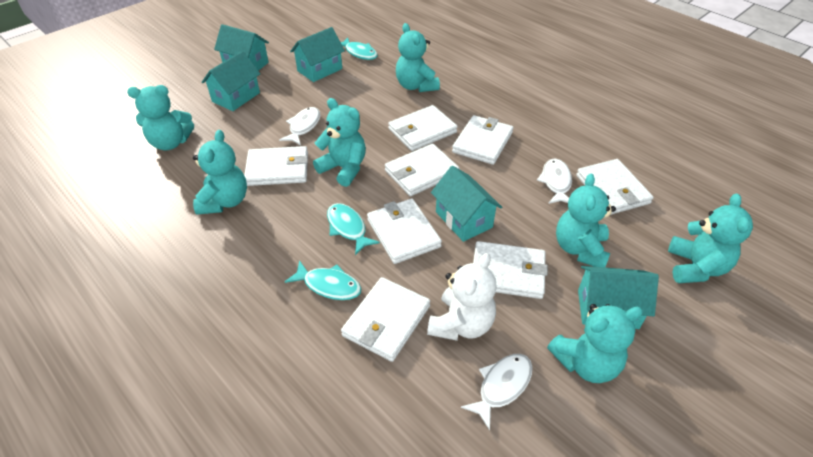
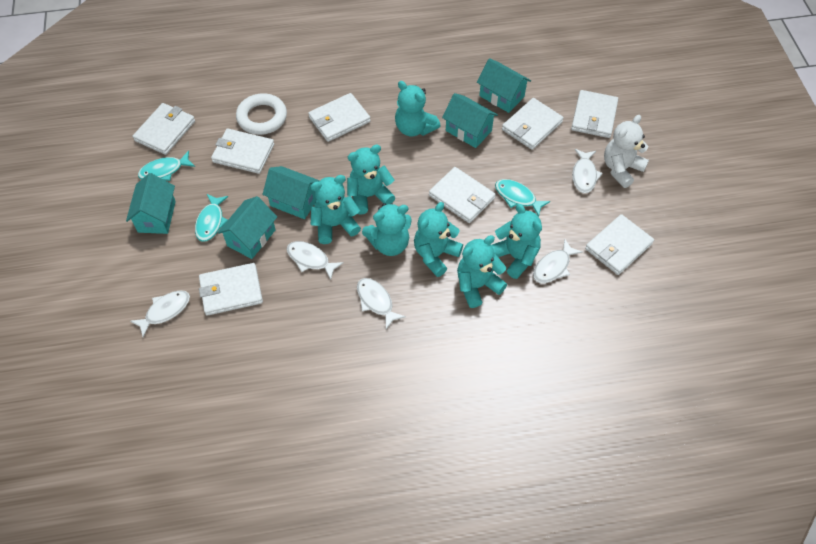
white fish: [279,107,321,145] [461,354,533,430] [537,159,572,204] = 3 -> [130,290,190,337] [287,241,344,280] [357,278,406,329] [533,239,583,283] [572,149,603,193] = 5
white ring: none = 0 -> [236,93,287,135] = 1

